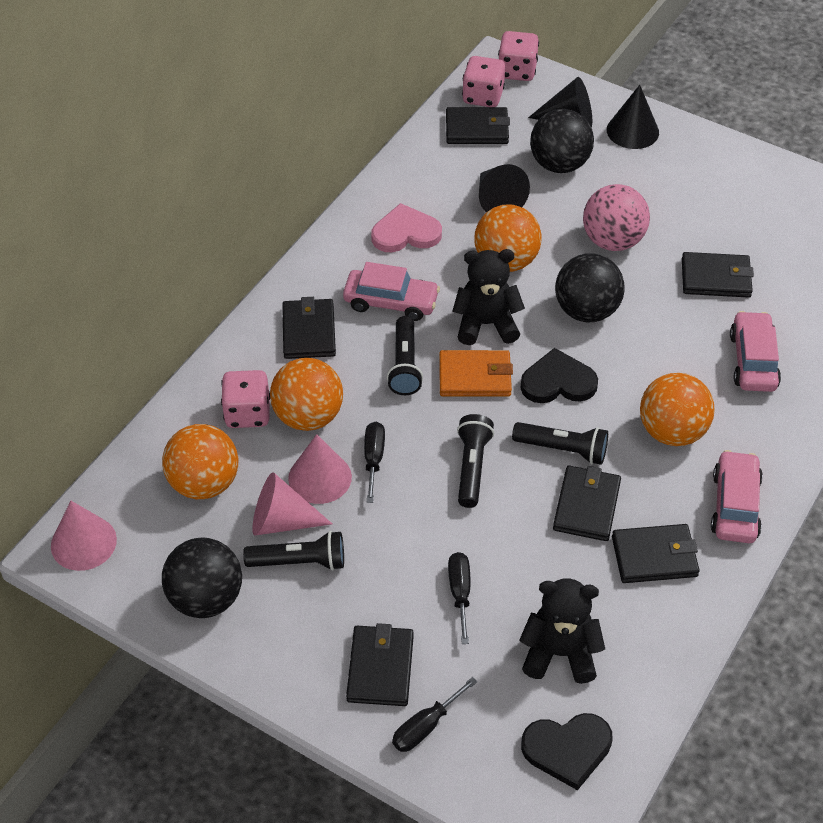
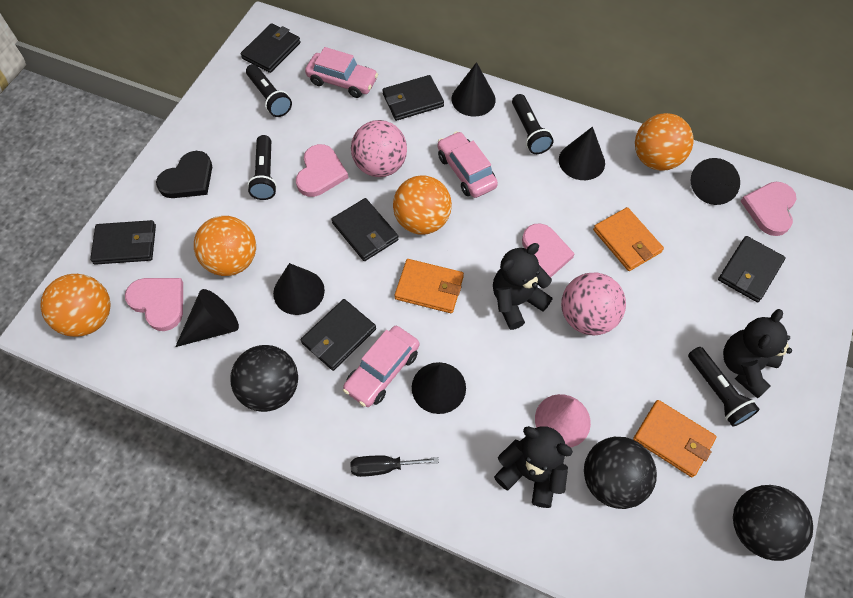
black cone: [479,164,530,212] [528,77,592,127] [607,85,659,149] = 3 -> [175,289,239,347] [273,263,325,315] [412,362,466,414] [451,62,496,117] [559,127,605,180] [691,158,740,205] = 6
black heart: [520,348,598,403] [521,713,613,790] = 2 -> [156,151,212,198] = 1
black screwdriver: [364,422,385,503] [392,677,477,752] [448,552,471,644] = 3 -> [351,455,439,477] = 1
black teddy bear: [452,249,525,345] [519,578,605,684] = 2 -> [493,243,553,330] [494,426,573,508] [723,309,792,399] = 3
orange wallet: [439,350,513,397] = 1 -> [395,259,464,313] [593,207,664,271] [633,400,717,477] = 3
pink ball: [583,184,650,251] = 1 -> [351,120,407,177] [561,273,626,335] = 2
pink cone: [51,501,117,571] [252,472,332,536] [288,434,352,504] = 3 -> [535,394,591,448] = 1
pink dice: [221,370,270,428] [462,56,505,107] [498,31,539,81] = 3 -> none = 0
pink heart: [371,203,442,252] = 1 -> [125,278,183,331] [296,144,348,197] [522,223,575,277] [741,182,796,236] = 4

